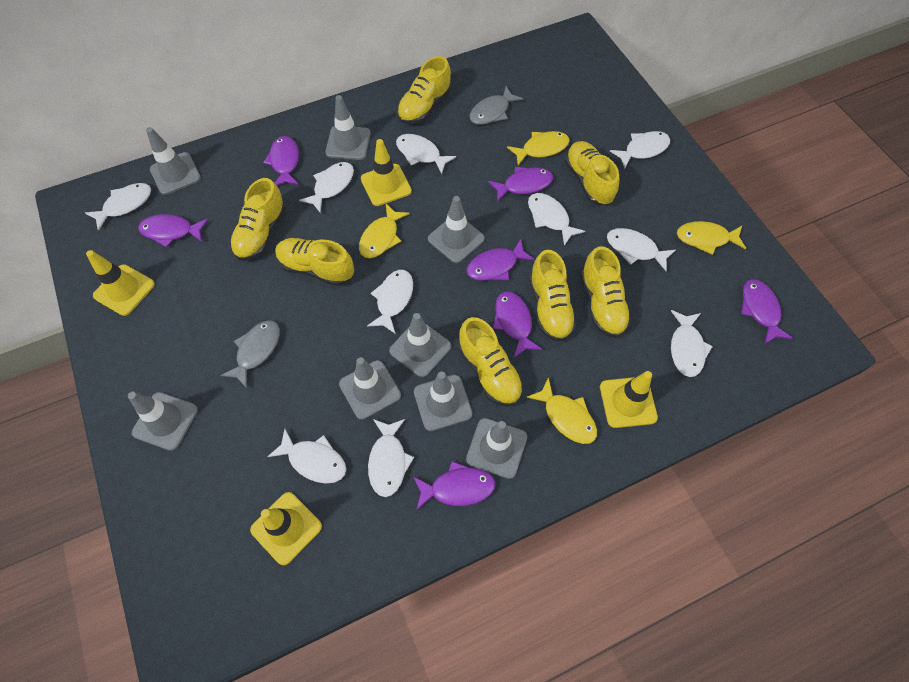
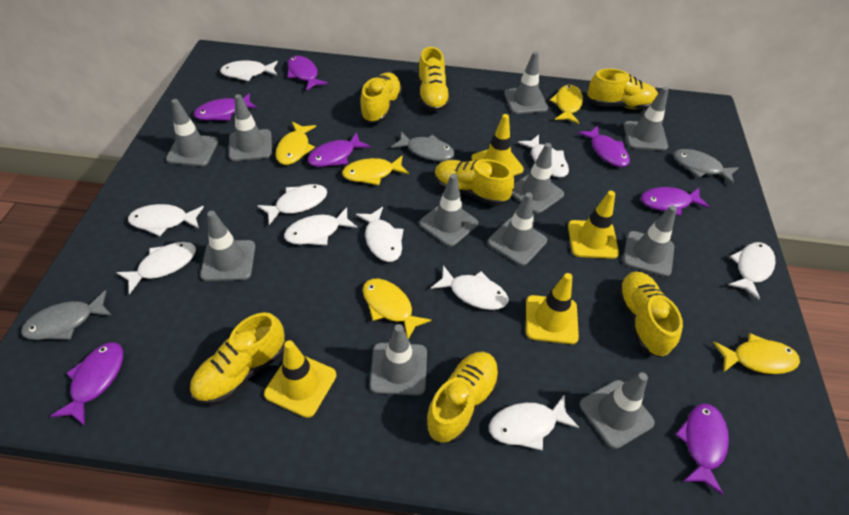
grey fish: [220,320,280,388] [469,86,523,125] = 2 -> [21,290,112,340] [391,131,455,161] [674,149,739,185] = 3
grey traffic cone: [128,392,198,451] [146,127,201,195] [325,95,371,160] [339,357,401,420] [389,313,451,377] [414,372,473,431] [428,196,485,263] [466,418,527,479] = 8 -> [166,99,218,166] [200,211,255,281] [229,94,272,161] [370,324,427,396] [419,174,478,247] [488,192,547,266] [504,51,548,114] [512,143,564,214] [580,372,655,449] [623,205,677,277] [624,87,669,151] = 11
yellow fish: [359,204,410,258] [507,131,570,165] [526,377,597,444] [677,221,746,255] = 4 -> [275,122,316,165] [342,155,409,185] [363,279,432,339] [550,85,583,124] [713,333,800,374] = 5

